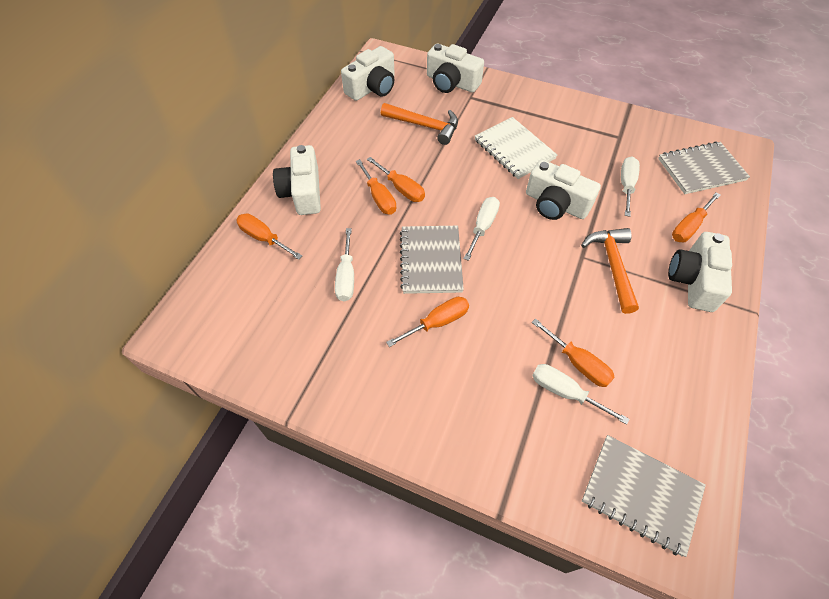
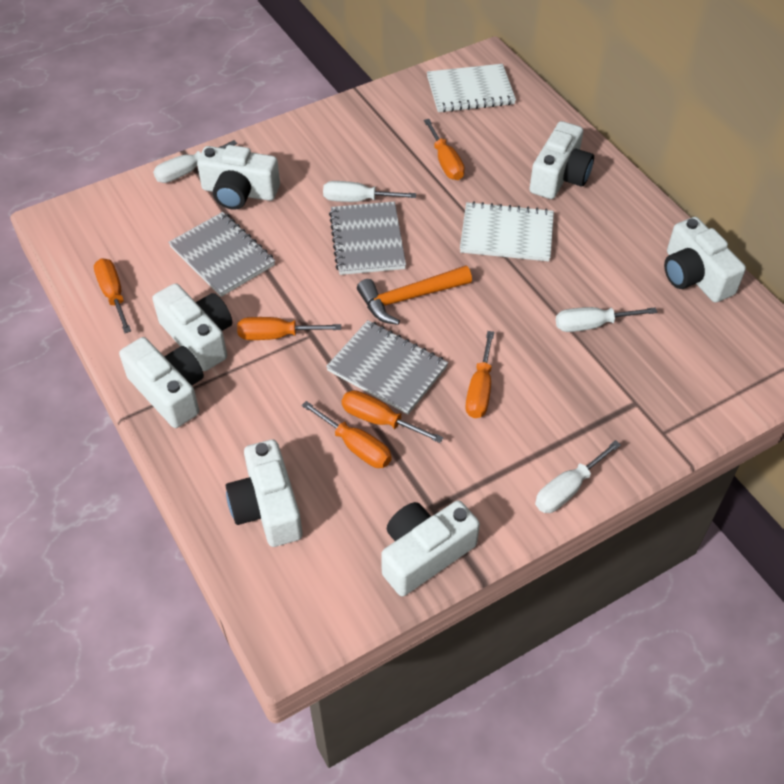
orange hammer: [381,103,458,145] [581,228,639,314] = 2 -> [357,265,472,325] = 1
white camera: [273,145,321,215] [341,46,395,101] [427,43,484,93] [526,160,601,220] [668,232,732,312] = 5 -> [119,337,204,428] [152,283,232,371] [197,145,280,210] [226,440,302,547] [381,500,480,596] [529,121,594,199] [664,217,746,303] = 7
white notebook: [475,117,557,179] = 1 -> [427,64,516,112] [460,201,554,262] = 2

